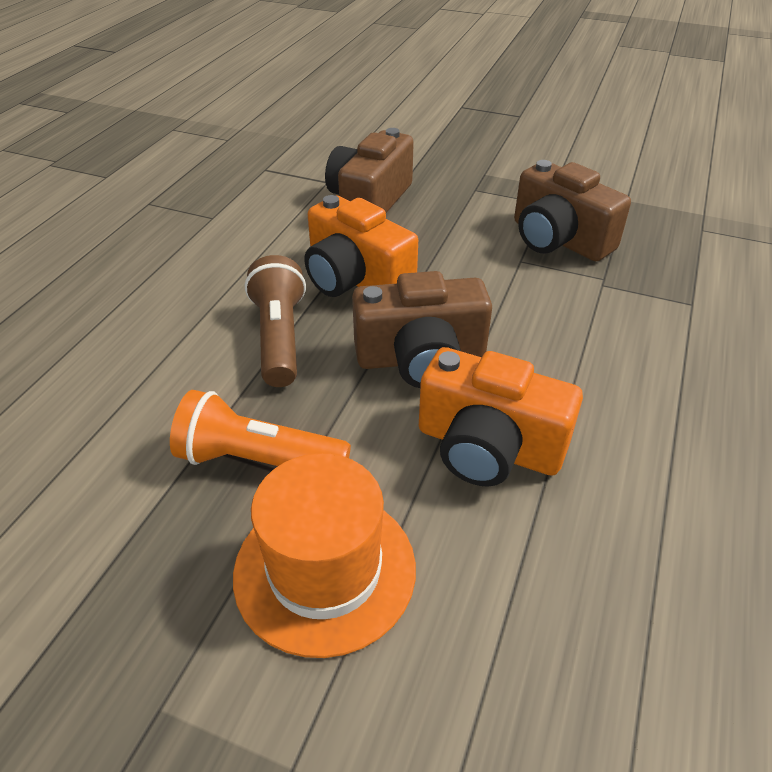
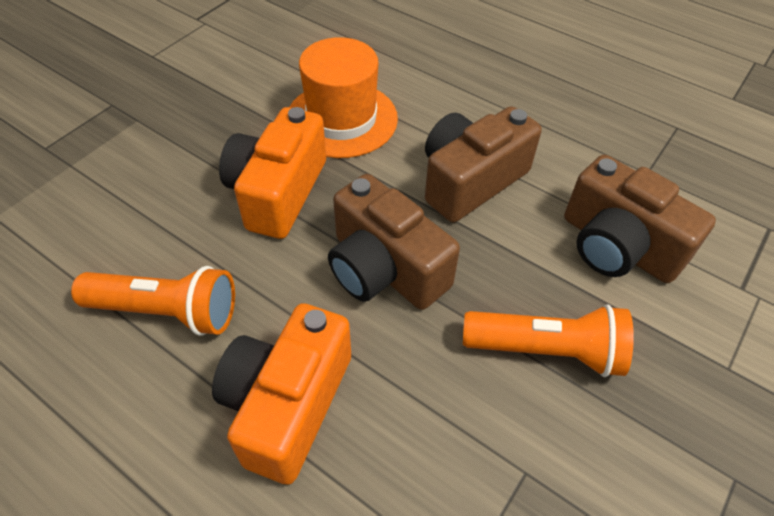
brown flashlight: [245,255,306,387] = 1 -> none = 0
orange flashlight: [170,390,351,466] = 1 -> [71,266,235,336] [463,305,634,377] = 2

